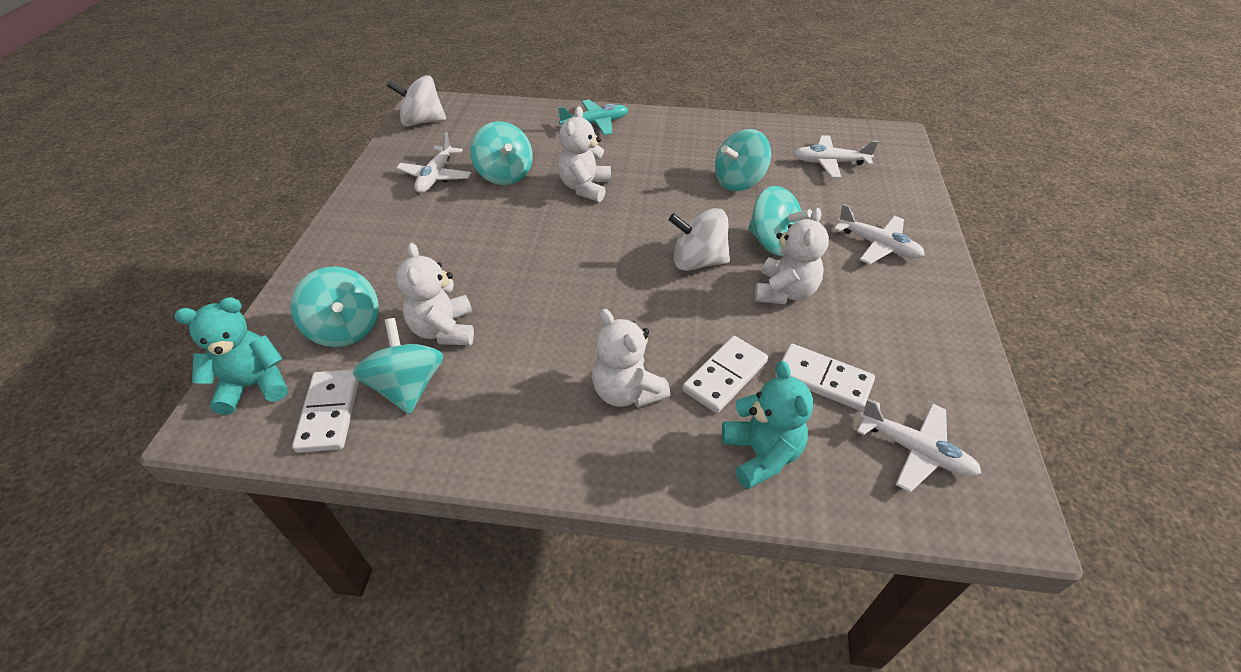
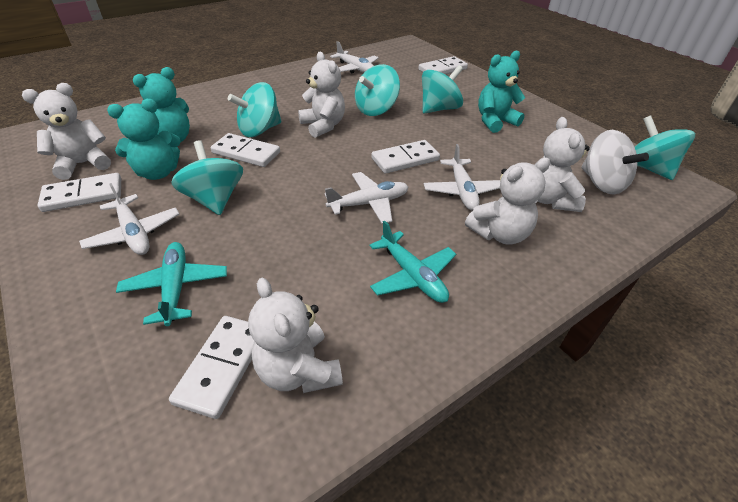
turquoise plane: [558,100,628,135] = 1 -> [116,242,227,326] [370,221,456,303] = 2
turquoise teddy bear: [174,297,288,415] [722,361,813,489] = 2 -> [107,99,181,180] [133,67,190,142] [478,50,525,133] = 3
white domino: [292,369,359,453] [682,336,768,413] [775,344,875,411] = 3 -> [38,173,121,212] [169,316,254,419] [211,133,280,167] [371,140,440,174] [418,56,468,74] = 5
white spinning top: [387,75,446,127] [669,208,730,271] = 2 -> [582,130,649,194] = 1
white teddy bear: [396,243,474,345] [558,106,611,202] [592,309,670,408] [755,208,829,304] = 4 -> [22,83,111,180] [248,278,343,393] [298,52,345,138] [465,157,550,245] [535,117,590,212] = 5

